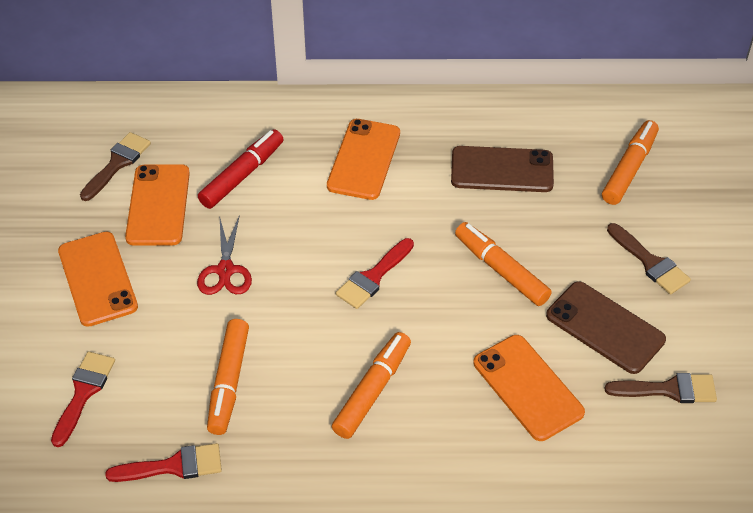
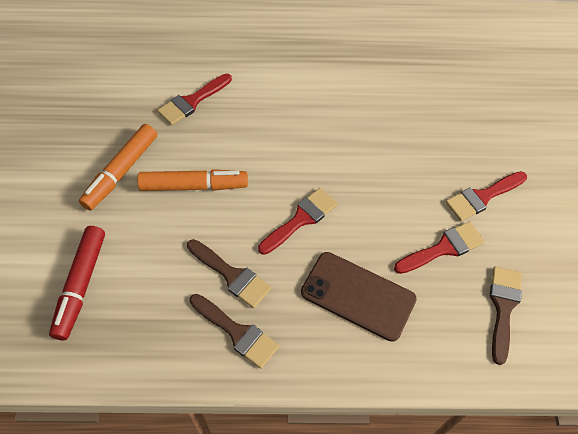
brown phone: [451,146,554,192] [546,281,666,374] = 2 -> [301,252,417,342] = 1
orange marker: [207,319,249,435] [332,332,411,439] [455,222,552,306] [602,120,659,205] = 4 -> [79,124,157,211] [137,169,248,191] = 2
orange phone: [58,231,138,327] [125,164,190,246] [327,119,400,200] [474,335,585,441] = 4 -> none = 0
red brush: [51,352,115,447] [105,443,222,482] [336,238,414,309] = 3 -> [157,74,232,125] [258,188,338,255] [394,222,485,274] [446,171,527,221] = 4
red scissors: [197,215,252,295] = 1 -> none = 0

